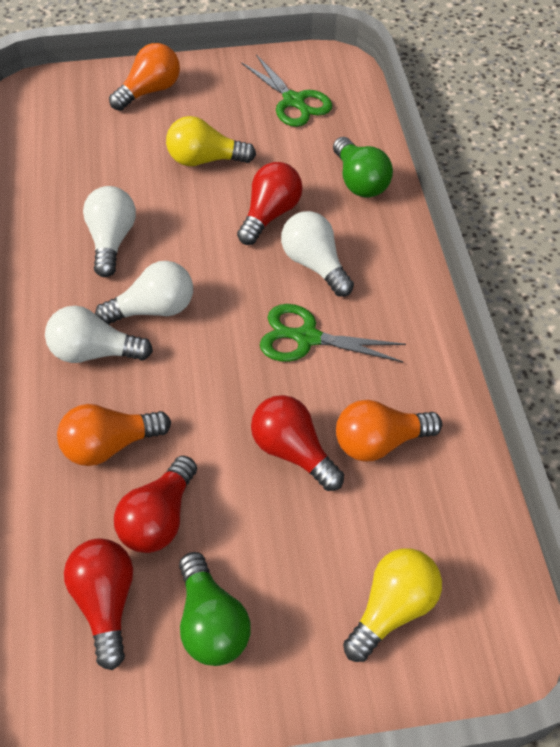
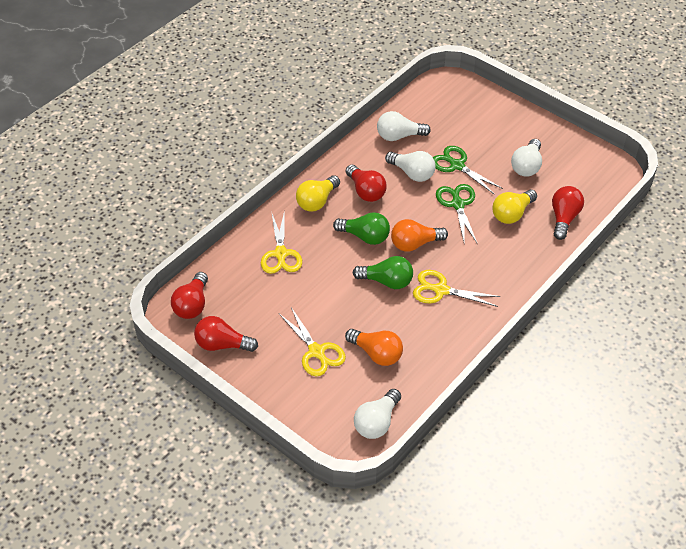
orange light bulb: [57,404,171,466] [109,43,180,111] [336,400,442,462] = 3 -> [345,329,403,366] [391,219,448,252] = 2
yellow scissors: none = 0 -> [261,210,302,274] [279,307,346,376] [413,270,500,307] = 3

